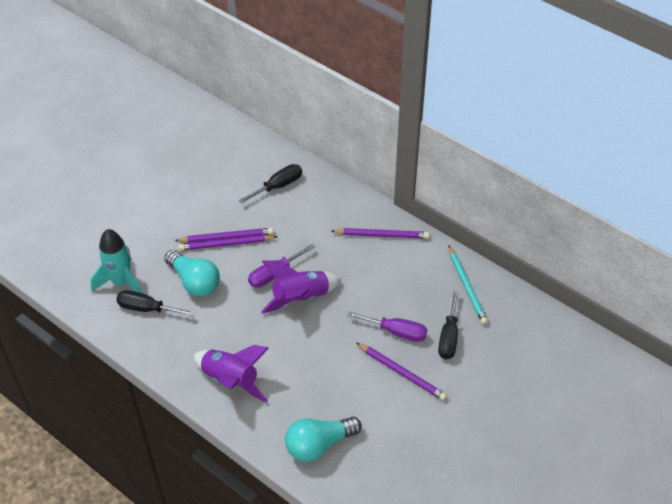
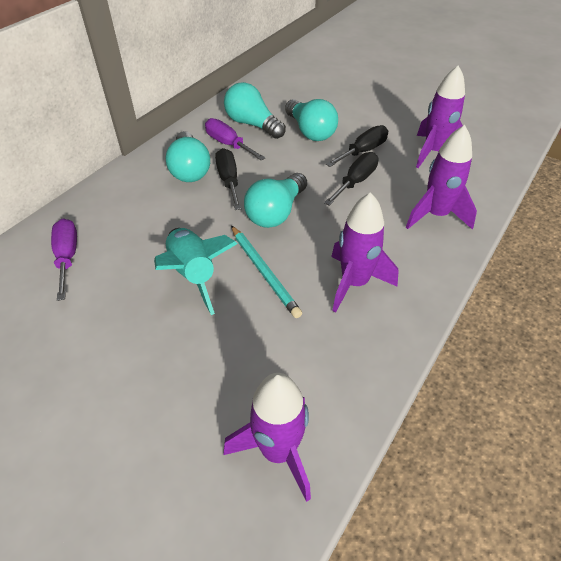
purple pencil: [175,228,274,243] [179,235,278,251] [332,228,429,239] [357,343,447,401] = 4 -> none = 0
purple rocket: [193,345,269,402] [261,260,341,314] = 2 -> [223,373,311,502] [331,192,398,312] [406,125,477,230] [416,65,465,168] = 4
turquoise light bulb: [164,250,220,297] [285,417,362,462] = 2 -> [166,131,210,182] [224,82,286,139] [244,173,307,228] [285,99,338,141] = 4

